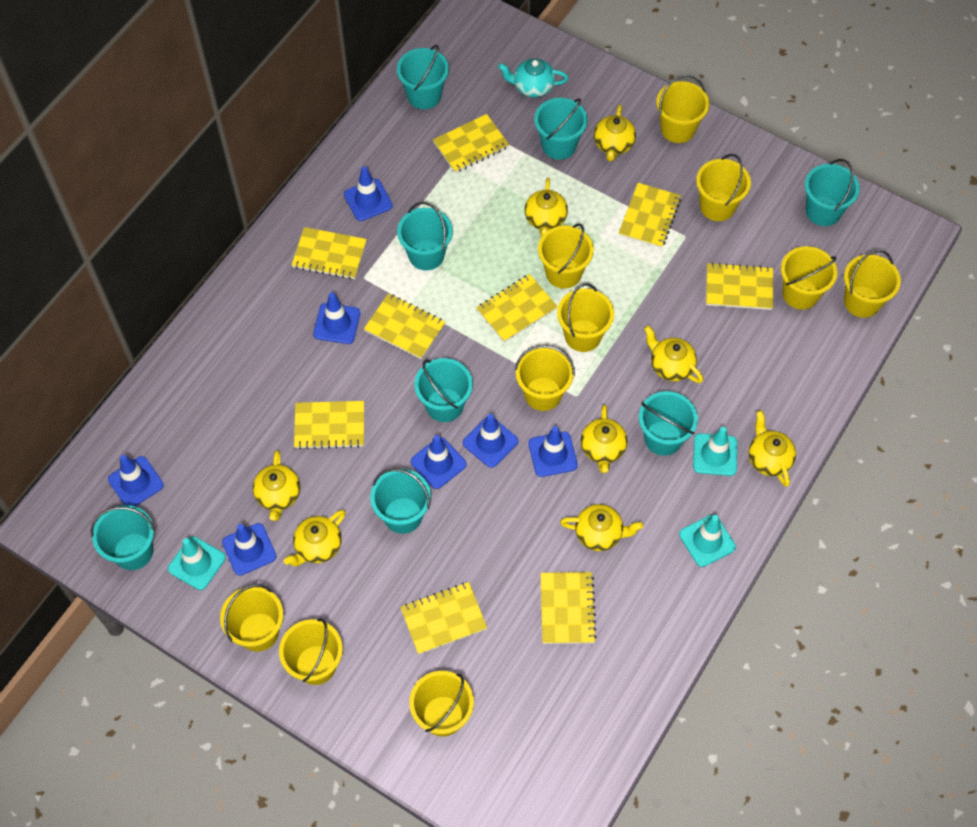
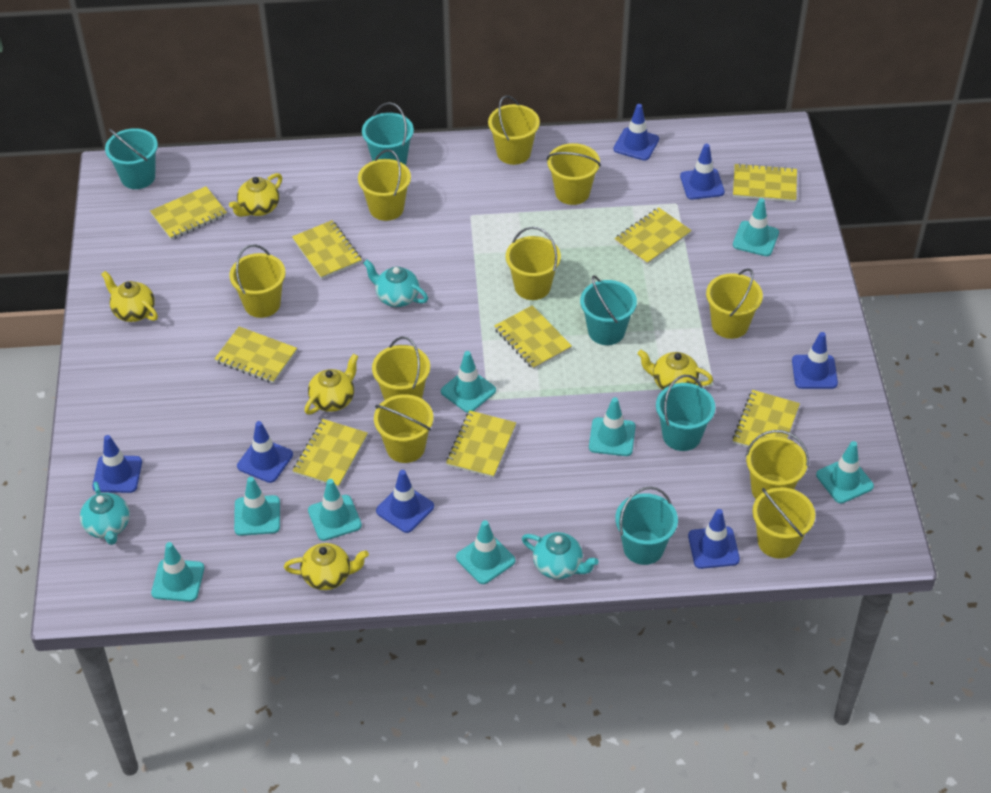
turquoise bucket: [91,505,155,570] [370,469,431,534] [397,45,449,109] [397,202,453,270] [414,358,473,422] [534,98,588,160] [639,391,698,456] [805,159,860,226] = 8 -> [105,128,158,189] [362,102,414,165] [580,276,637,345] [615,486,678,565] [656,375,715,451] = 5
turquoise teapot: [498,59,568,97] = 1 -> [80,482,130,545] [363,260,428,307] [522,532,599,579] = 3
turquoise traffic cone: [168,536,226,590] [679,514,736,567] [693,427,737,476] = 3 -> [151,542,204,602] [234,477,280,536] [308,479,362,541] [441,351,496,413] [456,520,515,584] [589,397,636,456] [733,198,779,256] [816,441,874,503] = 8
yellow teapot: [253,450,300,521] [284,510,345,566] [525,178,568,237] [560,504,643,551] [581,405,627,473] [594,105,636,162] [644,326,703,383] [749,410,796,487] = 8 -> [101,271,158,322] [229,173,282,217] [284,543,369,590] [304,354,358,415] [637,350,713,390] = 5

